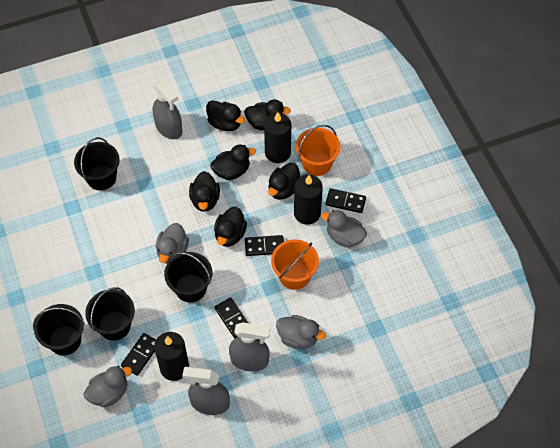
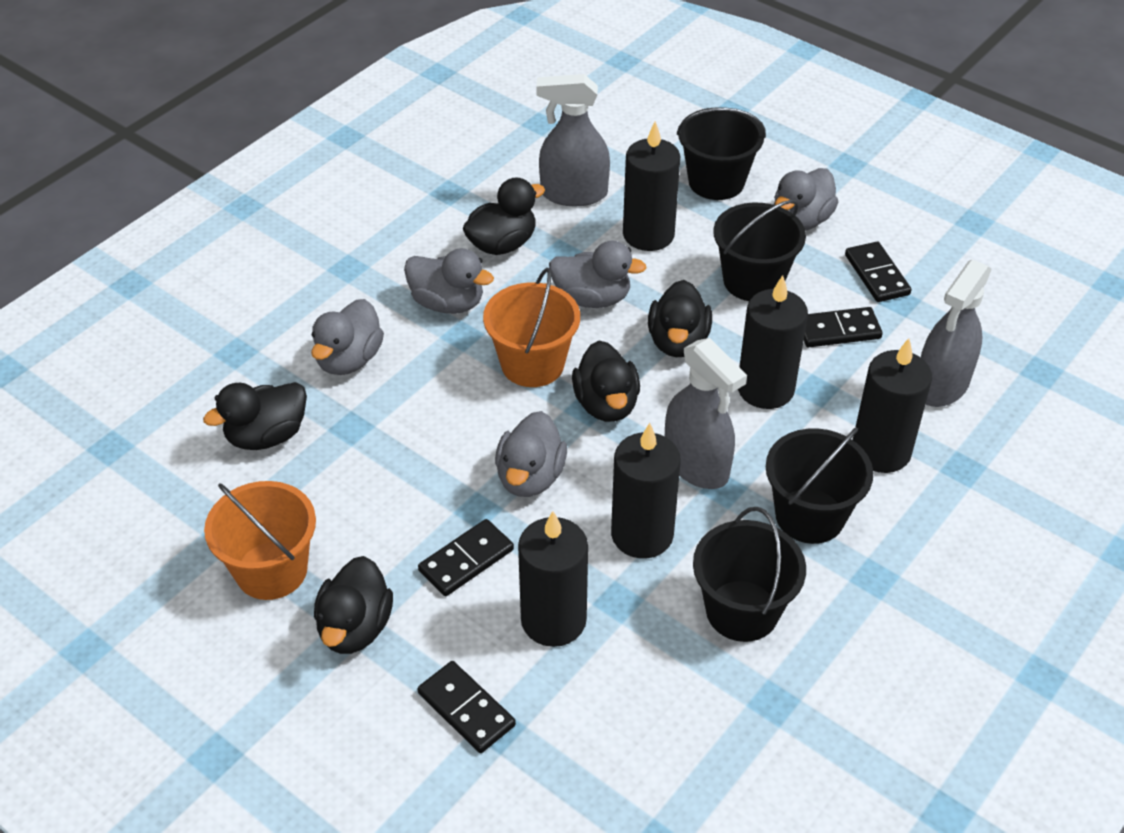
black candle: [154,332,189,381] [264,112,291,163] [294,175,323,225] = 3 -> [518,511,588,647] [611,423,681,558] [623,121,680,251] [738,275,808,409] [853,338,932,473] = 5
black duck: [189,171,220,212] [206,101,245,131] [210,144,256,180] [214,207,247,247] [244,99,291,130] [268,163,300,200] = 6 -> [203,382,307,450] [314,556,393,654] [463,177,545,255] [572,341,640,422] [648,280,712,357] = 5
grey duck: [84,366,132,408] [156,223,189,264] [276,315,326,349] [321,210,367,248] = 4 -> [311,299,384,375] [404,248,494,314] [495,411,567,497] [549,241,647,308] [774,168,838,231] = 5

